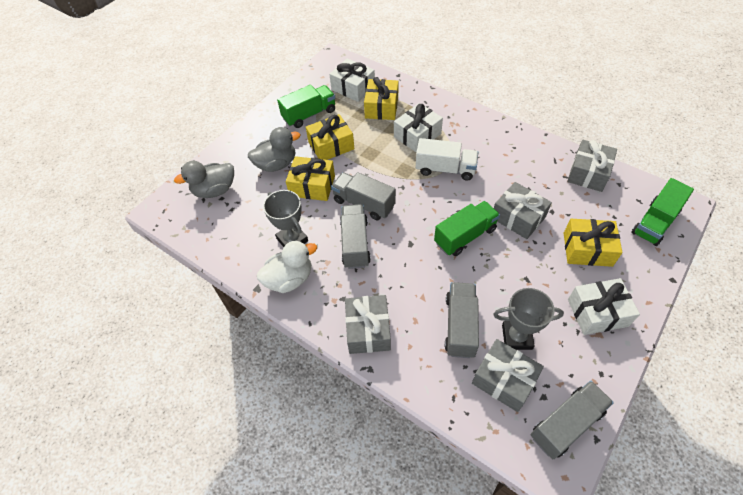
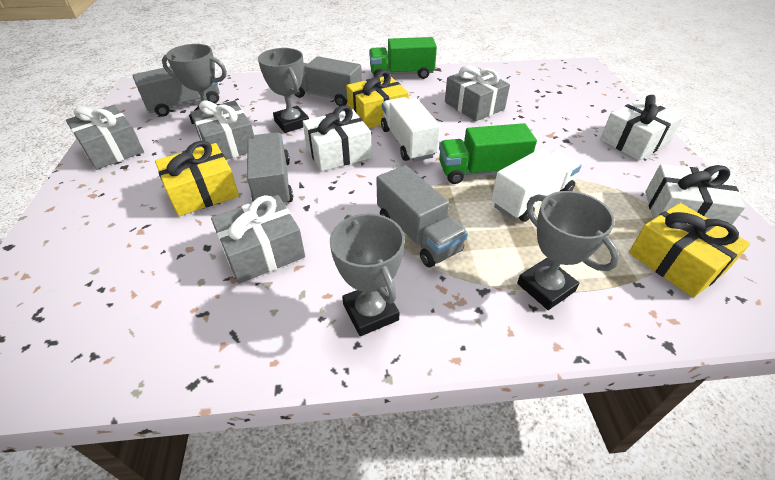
green truck: [277,85,335,128] [434,201,500,256] [631,178,694,246] = 3 -> [369,37,437,79] [439,123,537,184] = 2
grey duck: [174,161,234,198] [248,127,300,172] = 2 -> none = 0
grey trophy: [263,190,308,247] [494,288,564,350] = 2 -> [162,44,227,124] [258,48,309,133] [330,214,405,336] [517,191,619,310] = 4
white duck: [257,240,317,293] = 1 -> none = 0
white truck: [416,138,478,181] = 1 -> [381,97,440,162] [491,148,582,222] = 2
yellow gift: [286,156,335,201] [306,114,354,160] [364,77,398,120] [564,219,622,267] = 4 -> [155,141,239,216] [346,70,409,128] [629,203,750,298] = 3

